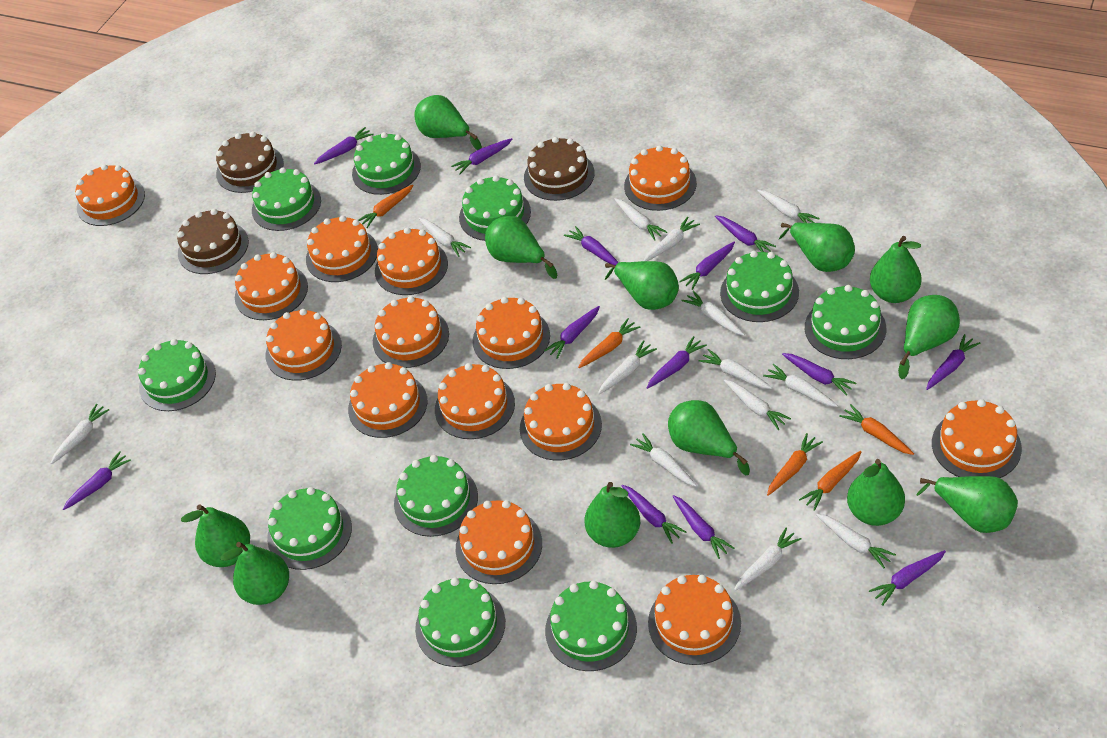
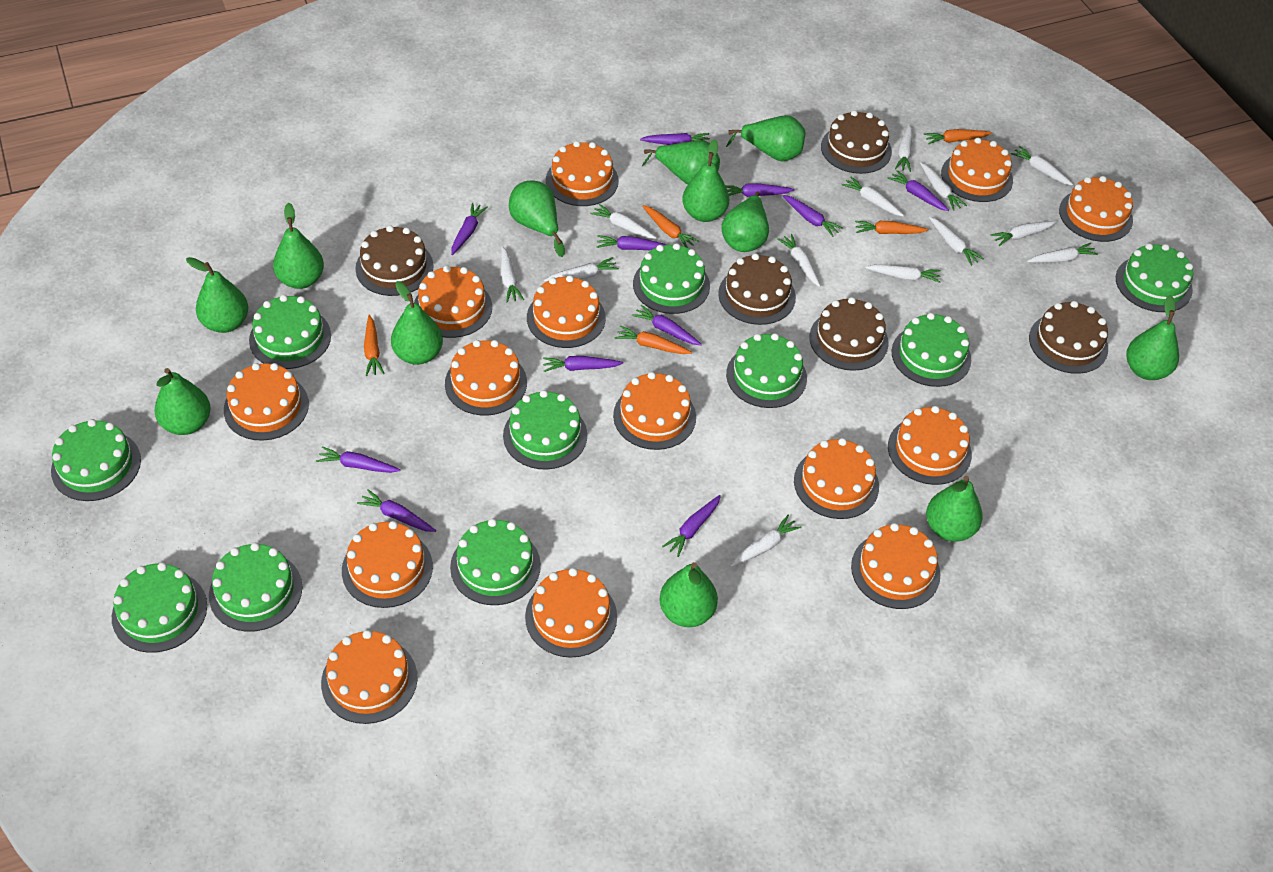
brown cake: [177,209,249,274] [216,132,284,193] [524,137,595,201] = 3 -> [355,225,434,296] [718,253,796,325] [809,297,889,371] [821,110,892,174] [1029,301,1108,374] = 5
purple carrot: [63,451,131,510] [314,127,374,164] [451,138,512,175] [544,306,600,359] [564,226,619,266] [622,485,686,544] [646,336,707,389] [673,495,734,559] [679,242,735,290] [715,215,776,252] [782,353,856,396] [869,550,946,606] [926,334,980,390] = 13 -> [316,446,401,473] [357,489,436,532] [451,203,488,255] [543,356,623,372] [597,235,667,250] [632,305,702,345] [640,133,710,145] [662,495,721,557] [725,183,795,197] [782,195,843,237] [887,170,949,211] = 11

